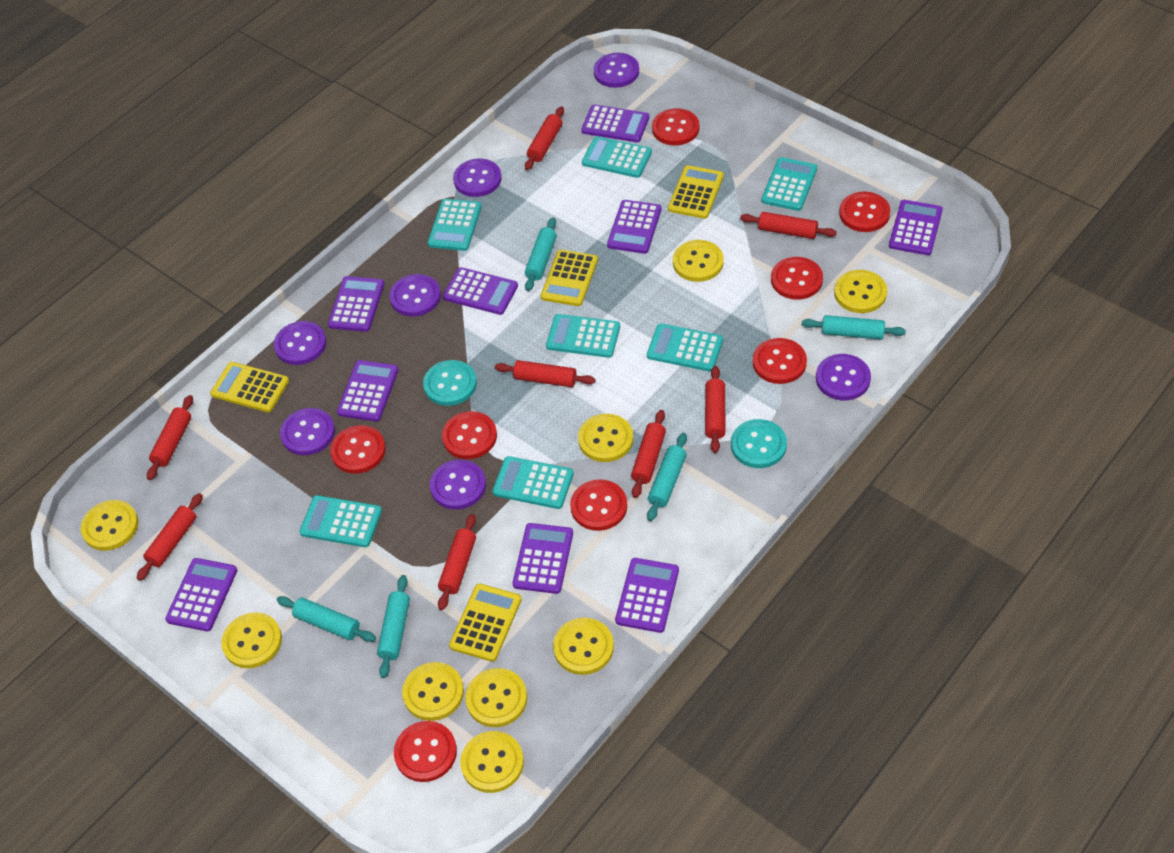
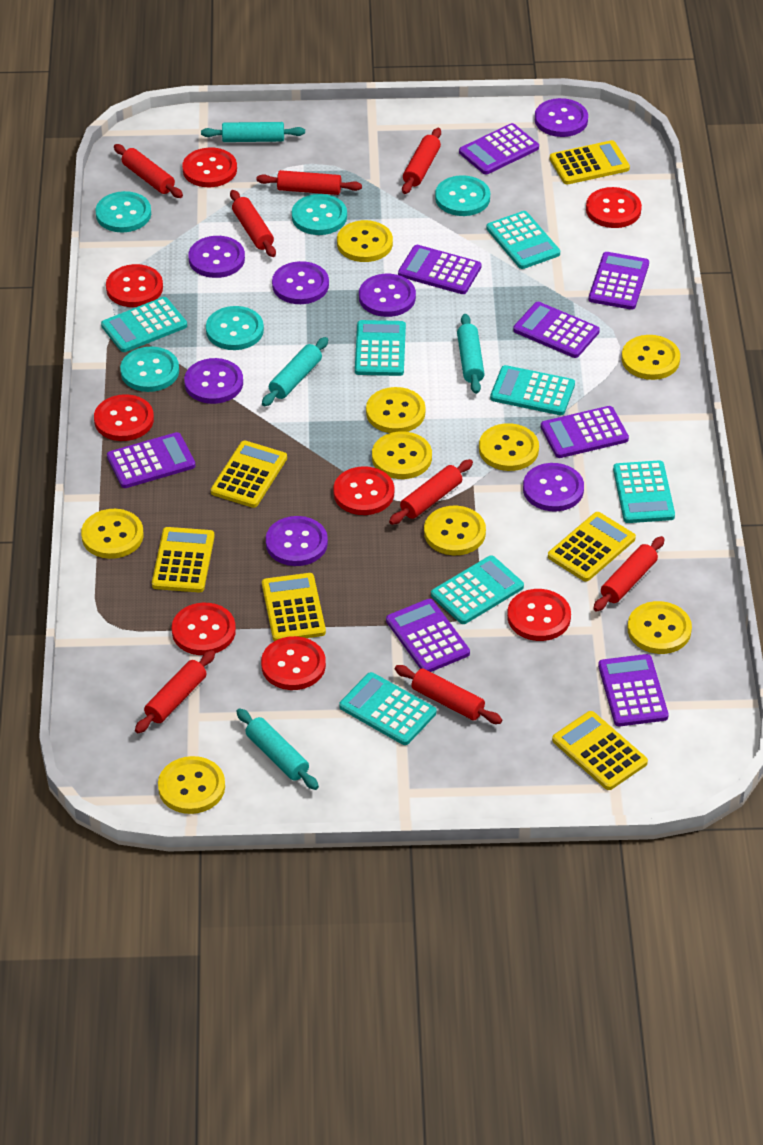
purple calculator: [165,558,237,631] [328,276,384,332] [337,360,398,421] [443,267,518,315] [513,523,573,594] [581,104,649,142] [607,200,662,254] [615,558,679,633] [889,200,943,255] = 9 -> [107,432,195,488] [386,599,470,672] [398,245,481,294] [459,123,539,175] [513,302,600,358] [541,406,629,458] [589,252,649,310] [598,654,669,726] = 8
turquoise button: [423,360,477,406] [731,419,787,468] = 2 -> [95,191,151,232] [120,347,179,392] [206,306,264,350] [292,194,347,235] [435,175,490,216] = 5
turquoise rolling pin: [277,596,376,642] [377,575,410,678] [525,218,557,291] [647,433,687,521] [802,315,906,340] = 5 -> [201,122,305,142] [236,708,319,790] [262,337,328,407] [457,314,485,394] = 4
yellow calculator: [210,362,289,412] [449,583,522,662] [541,250,598,306] [668,165,724,219] = 4 -> [152,527,215,592] [211,441,287,508] [262,573,326,641] [548,512,636,582] [550,140,630,185] [552,711,648,790] = 6

